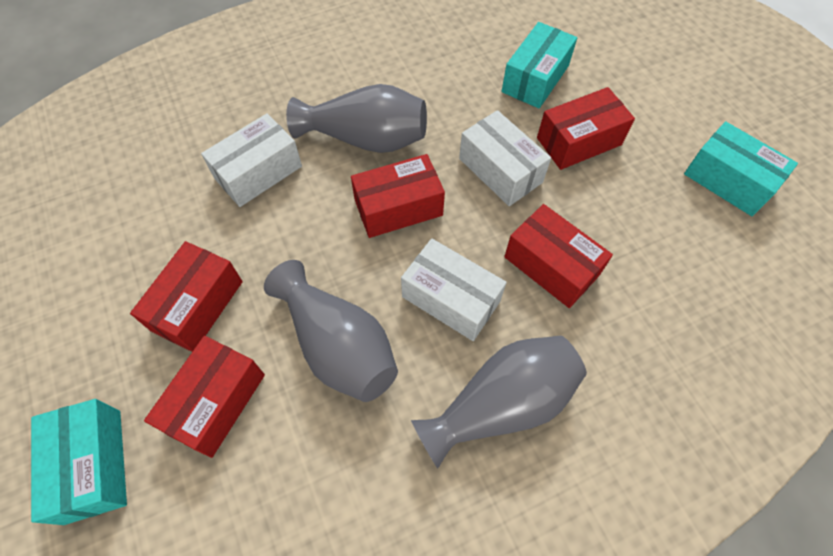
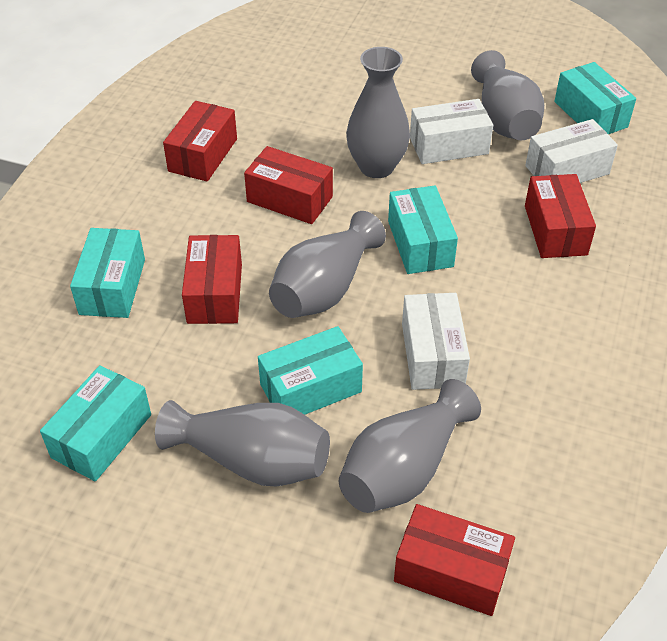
grey vase: [264,260,398,402] [286,84,427,153] [411,336,587,469] = 3 -> [155,400,330,487] [269,211,386,318] [339,379,481,513] [346,47,410,178] [471,50,544,140] = 5
turquoise box: [31,399,127,525] [501,22,577,109] [684,121,798,216] = 3 -> [40,365,151,482] [70,228,145,318] [258,326,363,415] [388,186,458,274] [554,62,636,134] = 5

